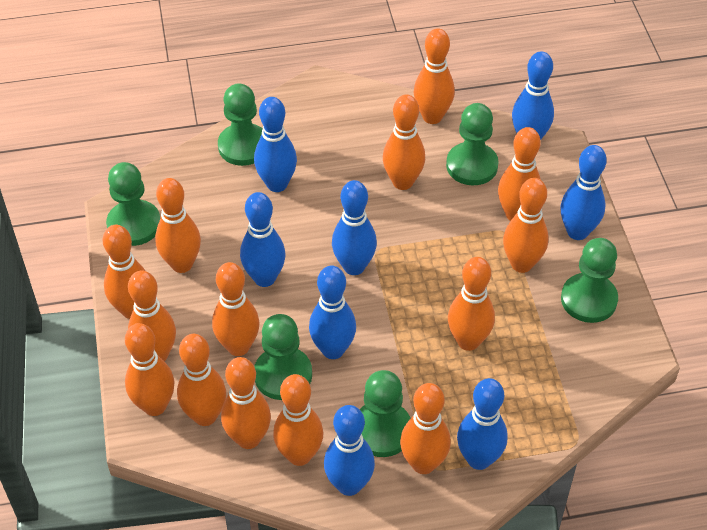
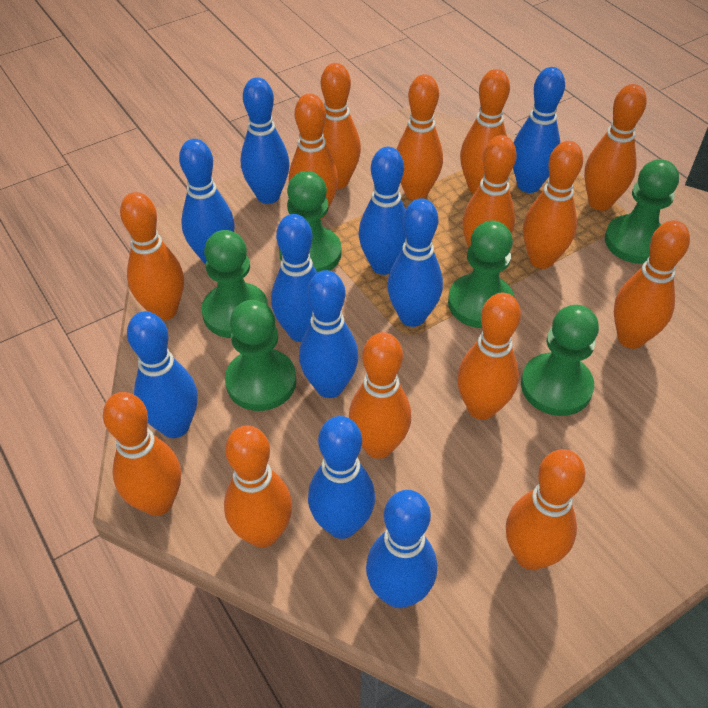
blue bowling pin: [240,192,286,287] [254,97,297,192] [309,266,356,359] [324,405,375,496] [332,180,377,275] [457,378,508,470] [512,51,554,140] [561,145,607,240] = 8 -> [127,311,198,438] [179,139,235,265] [241,77,289,204] [271,214,317,342] [299,270,359,398] [308,416,375,539] [358,147,406,275] [366,490,437,608] [387,198,443,327] [513,67,565,193] = 10

